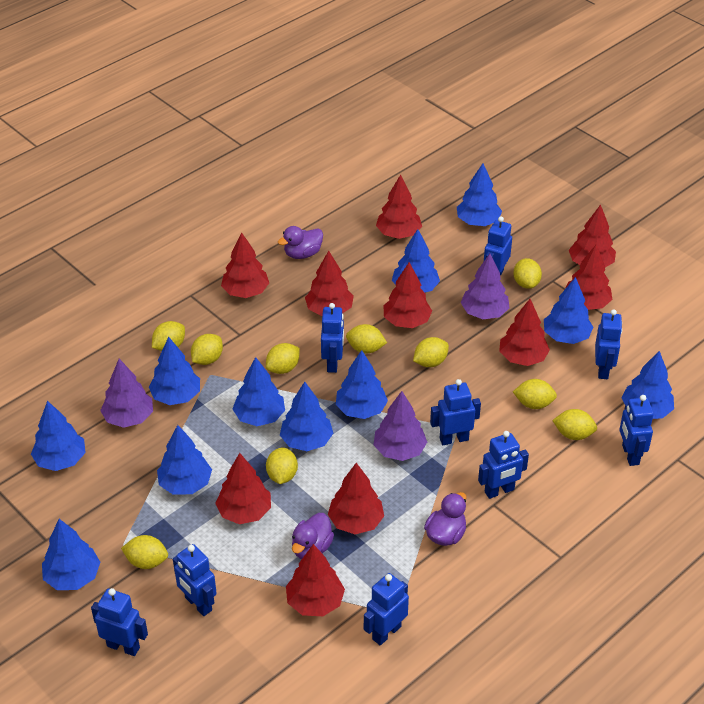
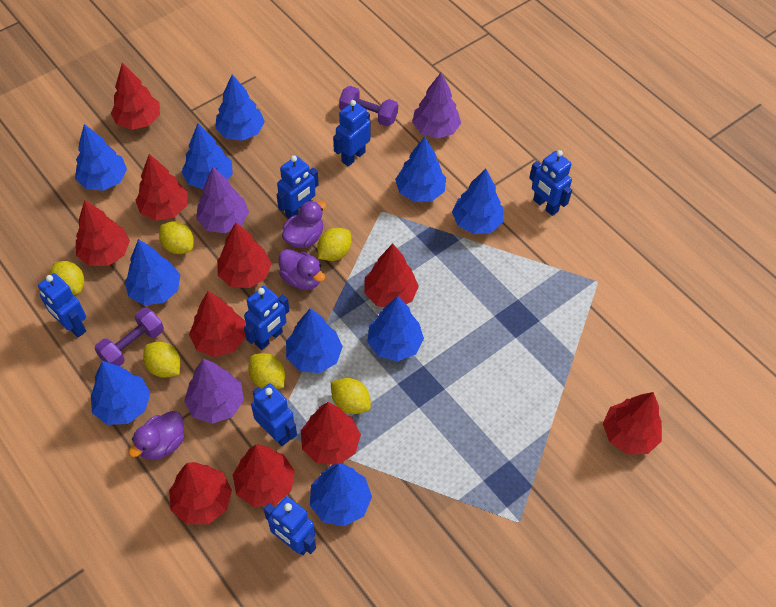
blue robot: [91,588,148,656] [173,544,217,616] [321,303,344,373] [364,573,409,645] [430,379,481,445] [478,431,529,499] [484,217,512,275] [595,309,622,379] [619,395,654,466] = 9 -> [38,273,86,337] [244,286,289,350] [251,383,297,446] [264,496,316,555] [277,155,319,218] [333,100,371,166] [529,150,572,216] = 7
blue tree: [31,400,86,471] [42,519,100,590] [149,337,200,405] [157,425,212,495] [233,357,285,426] [280,382,333,451] [336,350,388,419] [392,229,440,292] [457,163,502,226] [544,277,593,344] [622,351,674,419] = 11 -> [75,124,127,191] [91,361,150,425] [125,239,180,305] [182,123,233,190] [215,74,265,141] [286,308,343,373] [310,463,372,526] [367,296,424,361] [395,136,446,202] [452,169,503,234] = 10
purple dumbbell: none = 0 -> [94,308,164,366] [339,86,398,127] = 2
yellow lemon: [121,535,168,569] [152,321,185,351] [191,334,223,365] [266,343,300,374] [266,447,298,484] [346,324,387,354] [413,337,449,367] [513,258,542,289] [513,379,557,409] [552,409,597,440] = 10 -> [49,261,84,295] [143,342,181,378] [159,221,194,254] [248,353,285,389] [317,228,351,261] [331,378,371,414] = 6

